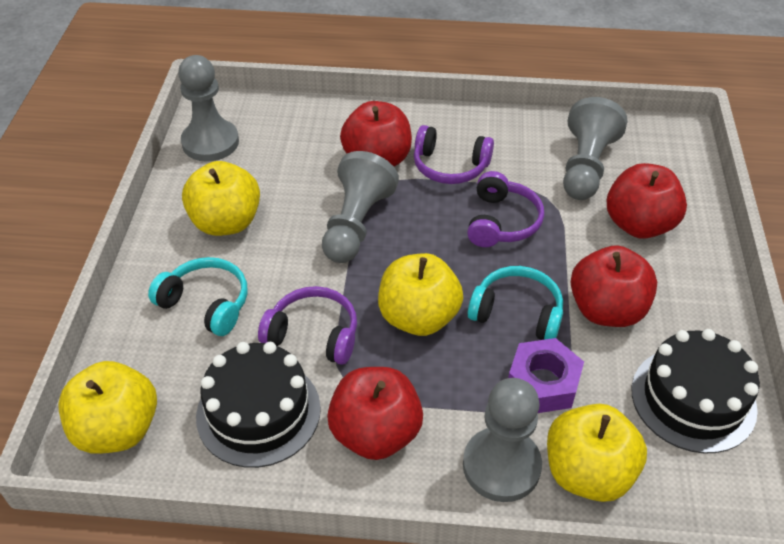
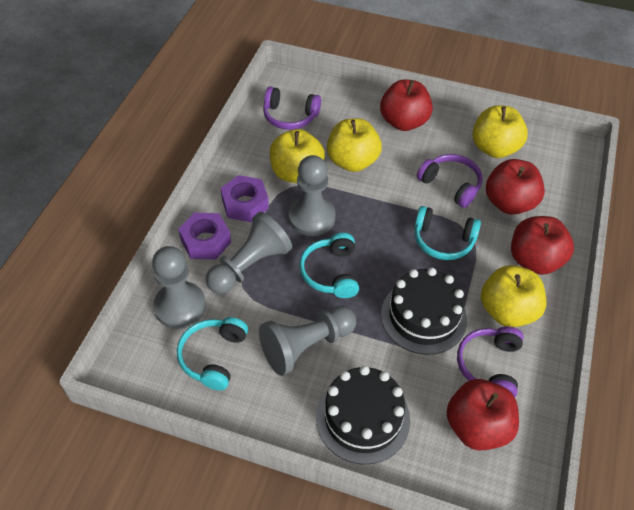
purple nut: [508,338,584,413] = 1 -> [178,213,231,260] [221,175,269,222] = 2
turquoise headphones: [148,257,248,336] [468,266,563,340] = 2 -> [177,317,248,391] [299,233,359,298] [415,206,481,260] = 3

